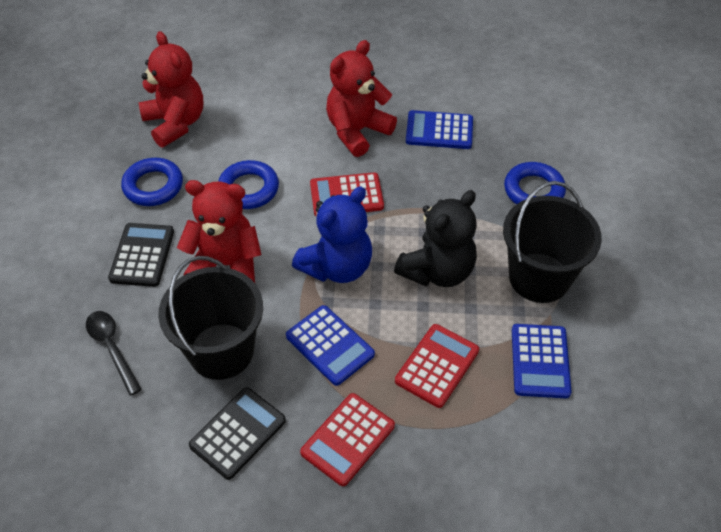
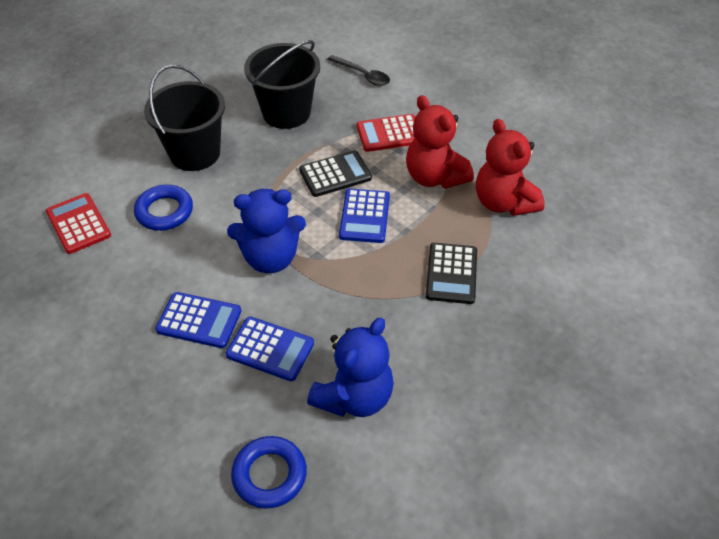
black teddy bear: [394,190,477,287] = 1 -> none = 0
blue ring: [121,158,183,206] [218,160,279,209] [504,162,566,204] = 3 -> [134,185,193,231] [231,436,307,508] = 2
blue teddy bear: [292,186,372,283] = 1 -> [227,189,306,273] [307,318,394,417] = 2
red calculator: [300,393,395,486] [310,172,384,217] [395,324,479,408] = 3 -> [46,193,111,254] [357,114,415,152] = 2
red teddy bear: [139,31,203,147] [177,180,262,283] [326,40,397,157] = 3 -> [406,95,474,189] [476,119,544,216] = 2

